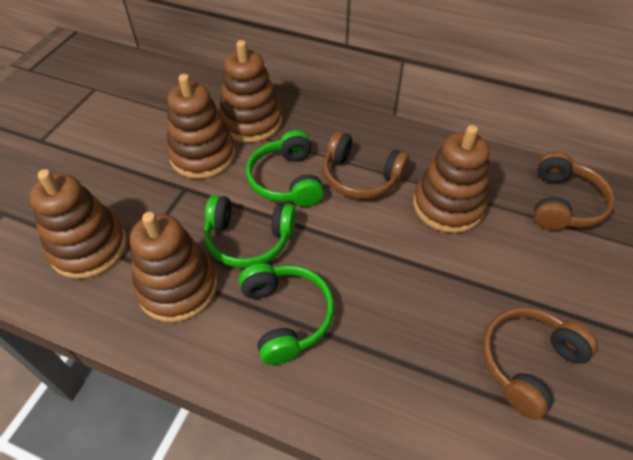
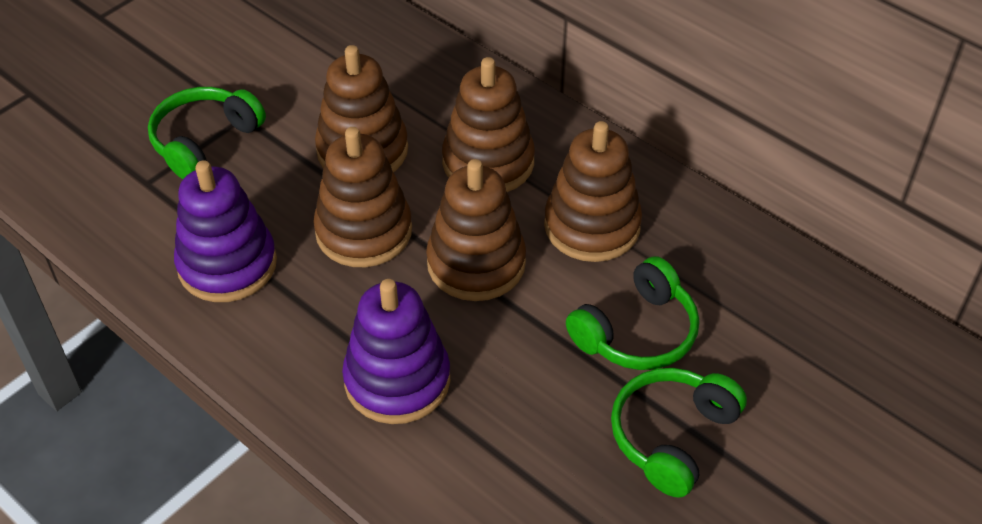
brown headphones: [323,131,409,199] [482,307,598,420] [534,151,615,231] = 3 -> none = 0
purple stacking toy: none = 0 -> [174,160,277,302] [342,279,450,424] = 2

